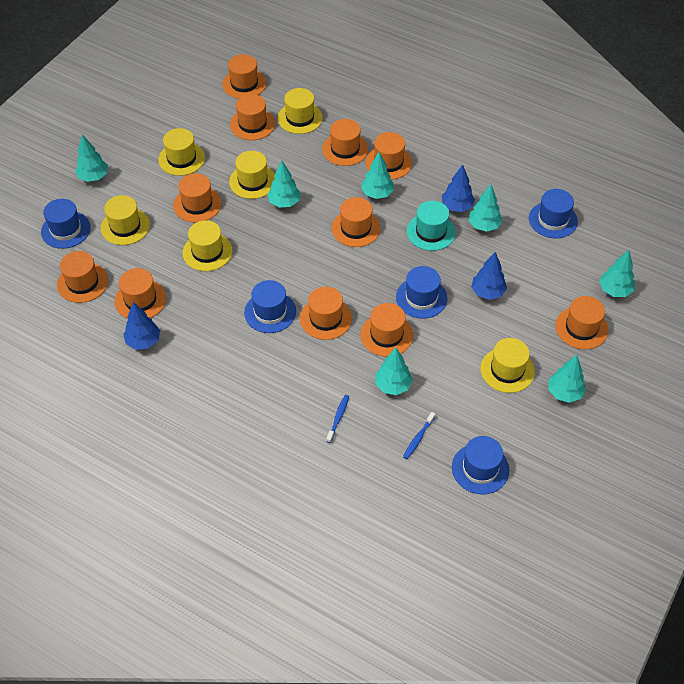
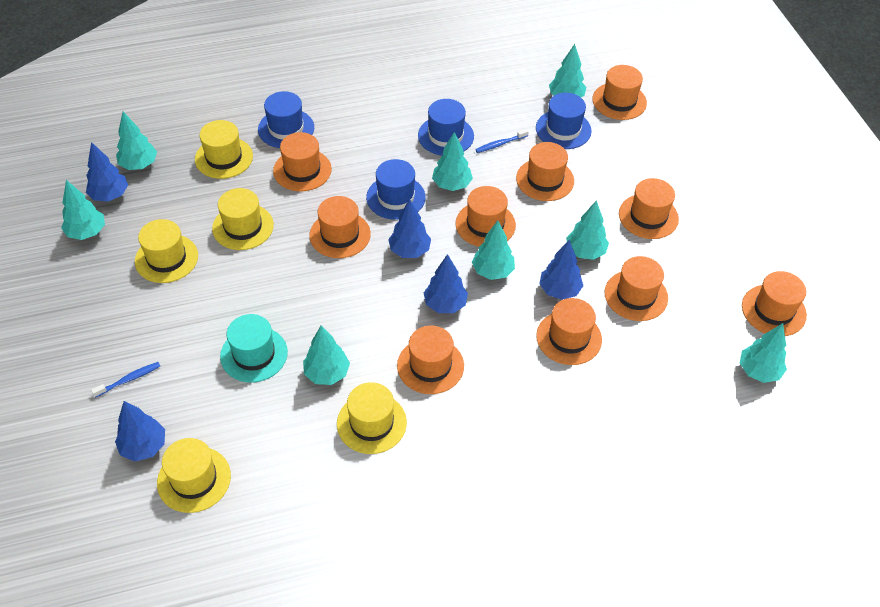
blue hat: [41,199,91,249] [244,280,296,333] [396,266,447,319] [452,436,509,495] [529,189,578,238] = 5 -> [258,91,314,148] [366,159,426,220] [418,99,474,156] [536,93,592,149] = 4
blue tree: [123,302,160,350] [442,165,475,212] [471,252,507,300] = 3 -> [86,142,128,202] [115,401,165,461] [388,199,431,258] [424,254,468,313] [539,240,583,300] = 5
orange hat: [57,251,108,303] [115,268,166,319] [173,173,222,223] [222,54,266,99] [230,94,275,140] [300,287,352,340] [322,119,368,166] [332,197,381,247] [361,303,413,357] [366,132,412,180] [555,296,608,349] = 11 -> [273,132,332,191] [309,196,371,258] [397,326,464,394] [455,186,516,247] [516,142,574,201] [536,298,602,365] [592,65,647,120] [604,256,668,321] [619,178,679,239] [742,271,807,336] = 10
turquoise tree: [75,135,108,182] [267,161,301,208] [361,152,394,199] [375,348,413,395] [469,184,503,232] [548,355,586,403] [599,250,635,297] = 7 -> [61,180,105,240] [116,112,157,170] [303,325,350,385] [432,132,473,191] [472,221,515,280] [549,44,586,97] [566,200,609,260] [740,323,787,383] = 8
yellow hat: [101,195,150,245] [158,128,205,176] [182,220,233,271] [229,151,275,199] [278,88,323,134] [480,338,535,393] = 6 -> [135,219,198,283] [157,438,231,513] [195,120,253,179] [212,188,274,250] [337,382,407,454] = 5

